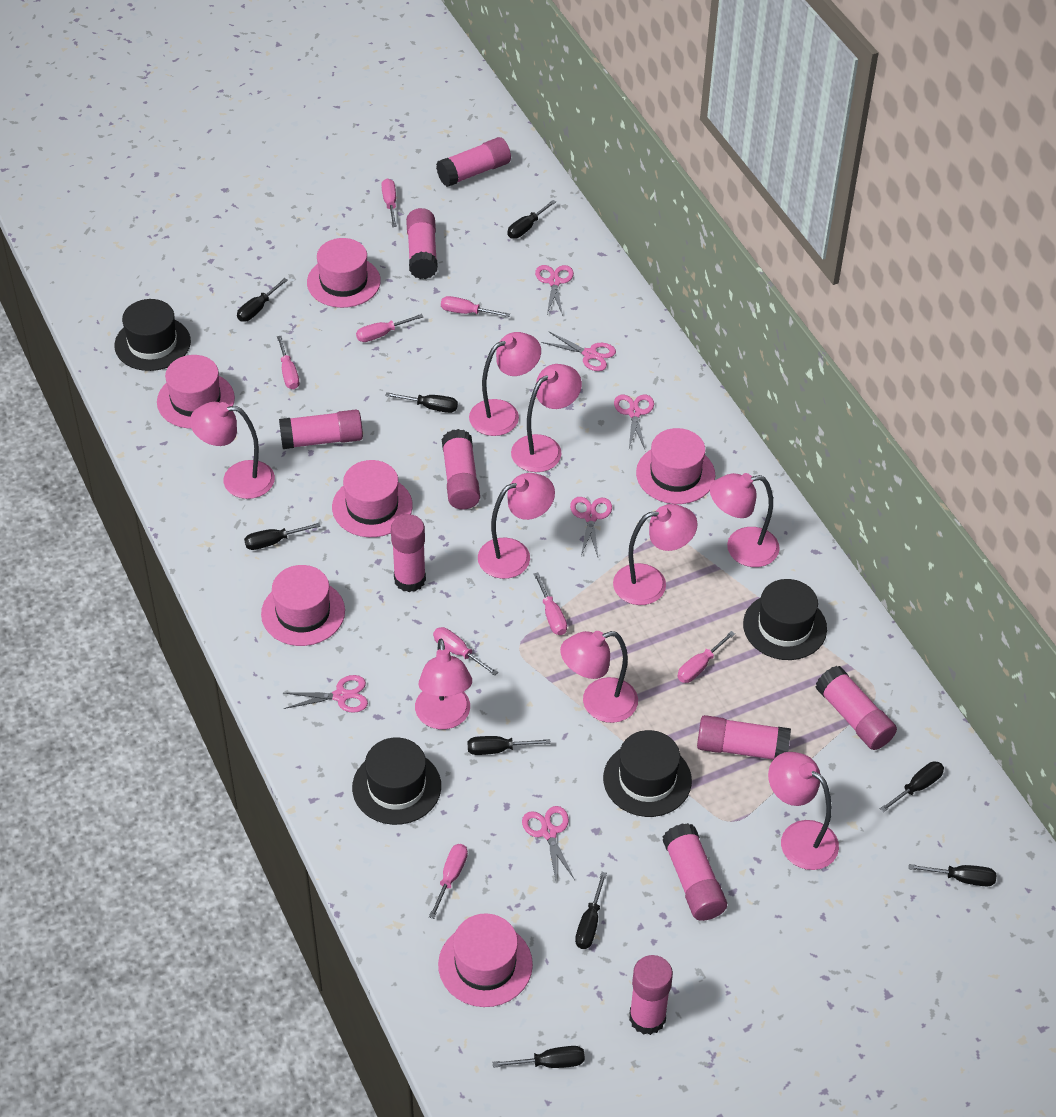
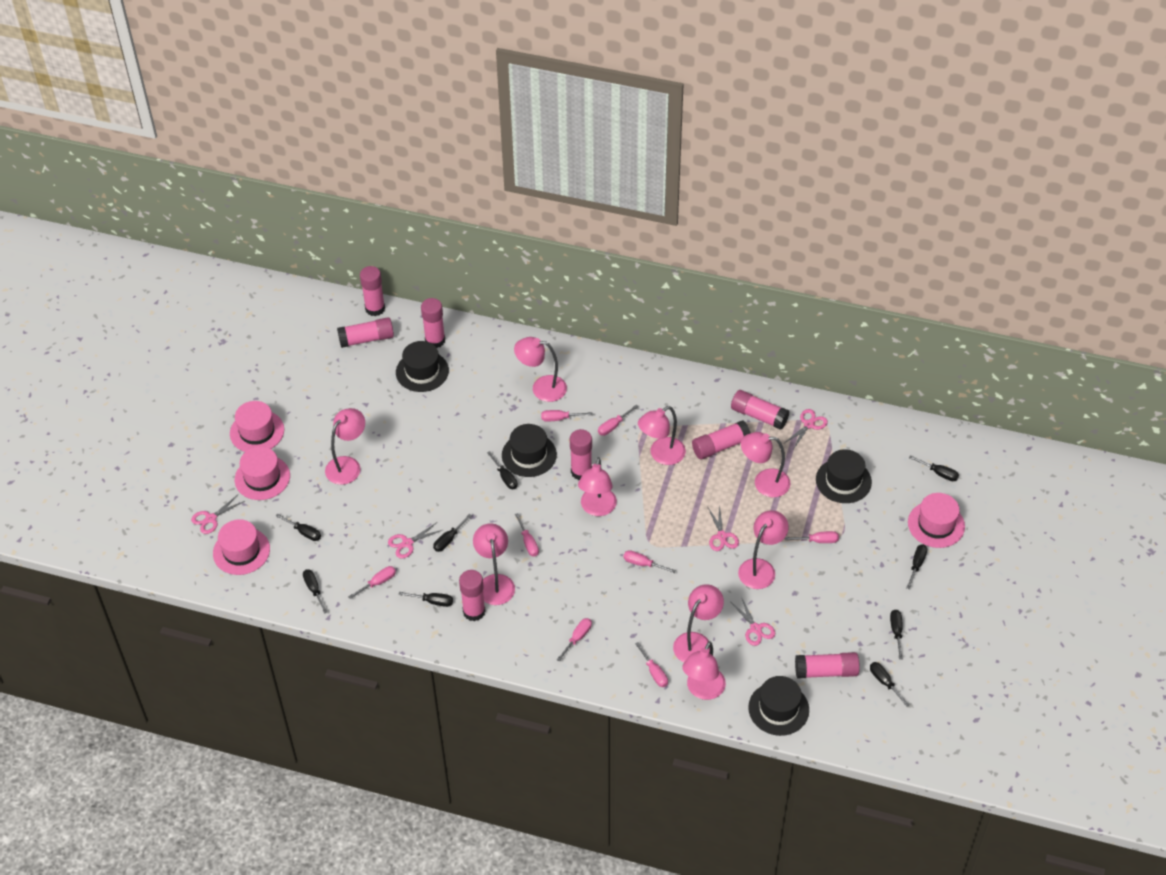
pink glue stick: [279,410,363,449] [391,514,426,592] [406,208,438,279] [436,137,511,187] [442,429,480,510] [629,955,673,1035] [663,823,727,921] [697,715,791,760] [815,666,897,750] = 9 -> [337,317,394,348] [360,266,385,316] [421,298,445,348] [459,570,485,621] [570,429,592,480] [692,421,750,459] [731,390,790,430] [795,652,860,679] = 8
pink hat: [157,355,235,429] [261,565,345,646] [307,238,381,308] [332,460,413,537] [438,914,533,1007] [636,428,715,504] = 6 -> [213,519,270,575] [230,401,284,452] [235,446,290,500] [908,493,965,548] = 4
pink scissors: [284,675,368,713] [522,806,575,880] [535,265,574,316] [541,331,616,371] [570,497,612,557] [614,395,654,449] = 6 -> [191,496,245,534] [388,522,442,559] [708,505,739,551] [731,598,775,646] [784,409,828,448] = 5

